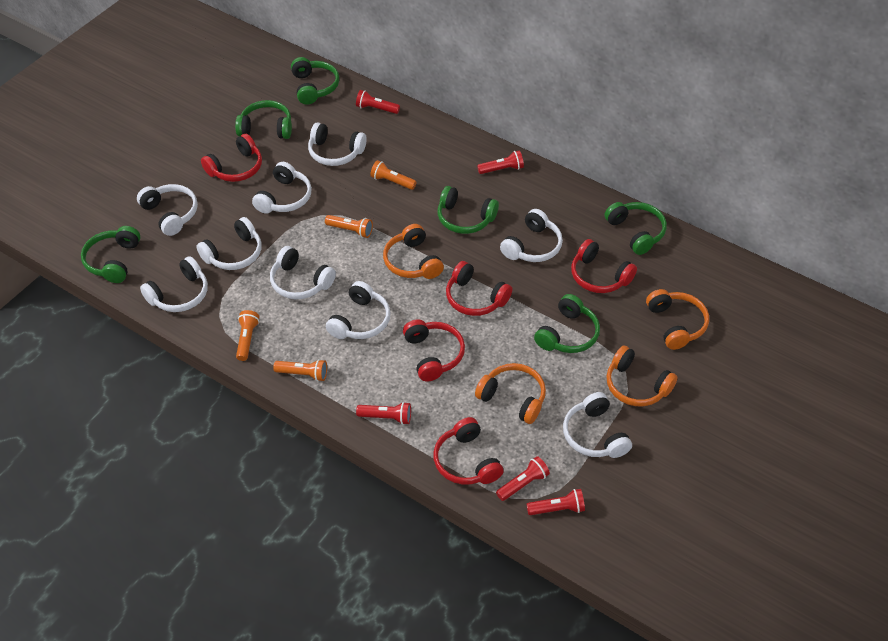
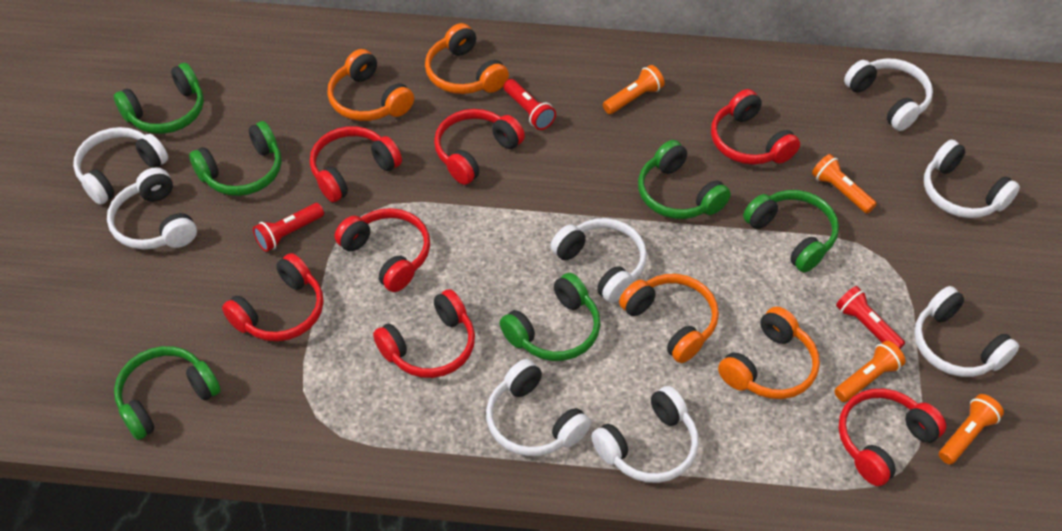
red flashlight: [356,90,400,114] [356,402,411,425] [477,150,524,174] [496,456,550,501] [526,489,585,515] = 5 -> [253,203,324,252] [503,79,556,130] [836,286,905,349] = 3
red headphones: [201,134,262,182] [403,319,465,381] [433,417,504,485] [446,261,512,316] [571,239,637,293] = 5 -> [222,253,323,341] [310,126,402,202] [335,208,430,292] [373,289,475,378] [434,109,525,185] [711,89,800,165] [838,389,946,486] = 7
white headphones: [137,184,198,236] [140,256,208,312] [196,217,262,270] [252,162,312,214] [270,246,336,299] [308,122,367,166] [326,281,391,339] [500,209,563,262] [563,392,632,458] = 9 -> [73,127,168,205] [107,168,197,249] [486,359,591,456] [550,218,647,303] [591,386,699,483] [844,58,933,131] [914,286,1019,377] [924,140,1020,218] = 8

